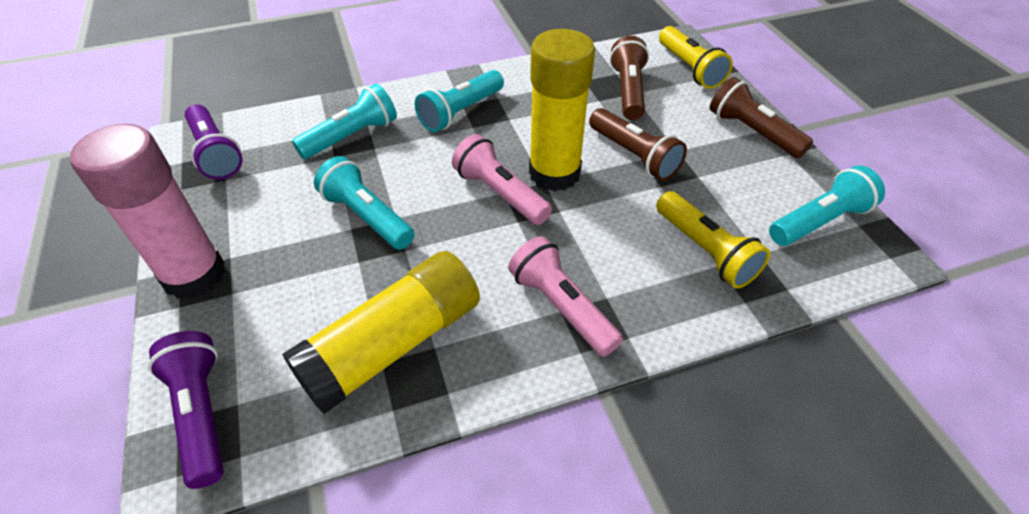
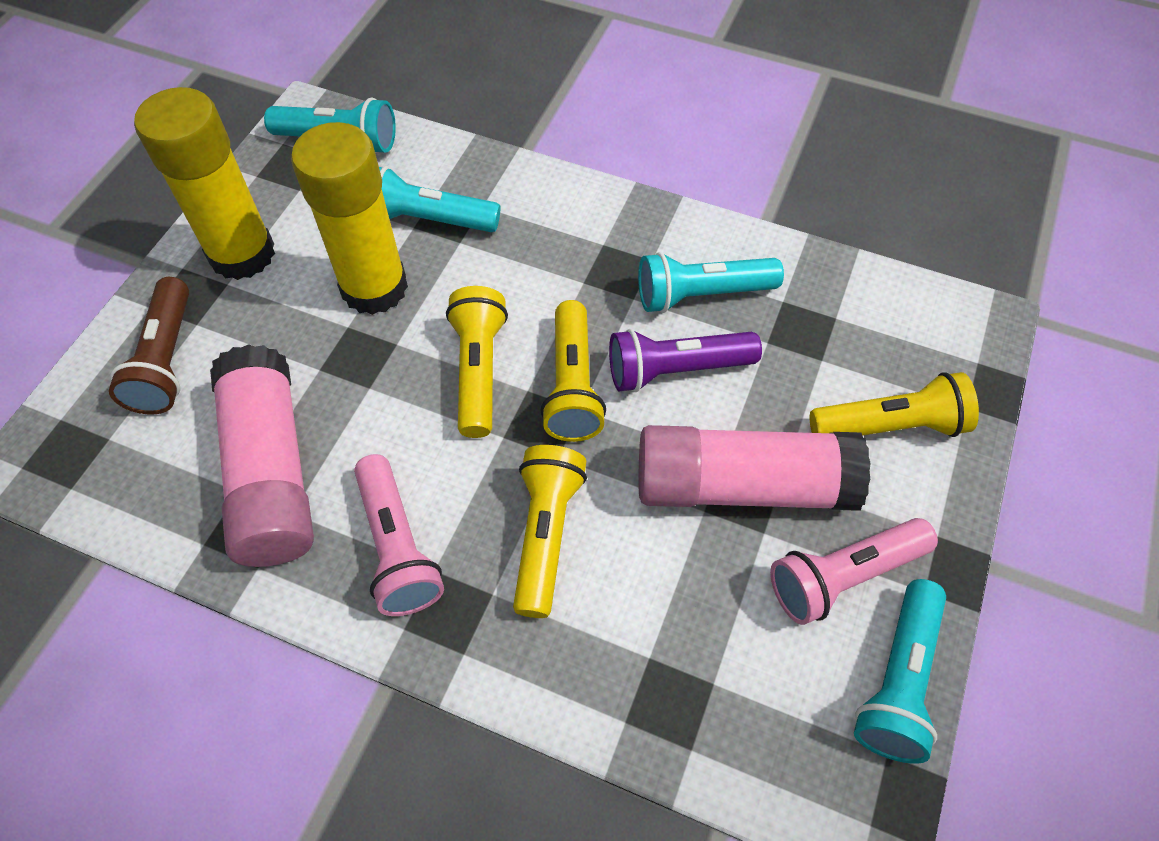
brown flashlight: [589,108,687,181] [610,36,649,120] [710,77,813,158] = 3 -> [109,277,189,414] = 1
pink glue stick: [70,124,225,299] = 1 -> [210,344,314,567] [639,425,871,511] = 2
purple flashlight: [148,331,224,489] [185,104,243,180] = 2 -> [609,329,762,392] = 1
yellow flashlight: [656,191,770,288] [659,26,733,89] = 2 -> [446,286,508,438] [513,445,587,618] [540,300,606,442] [810,372,979,437] = 4

